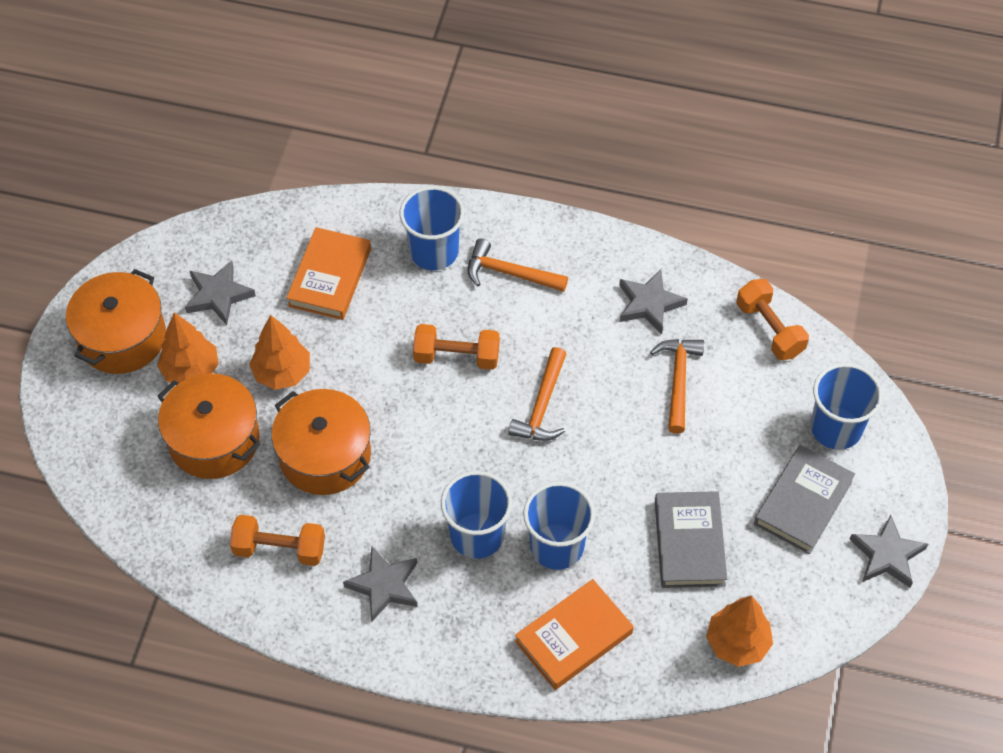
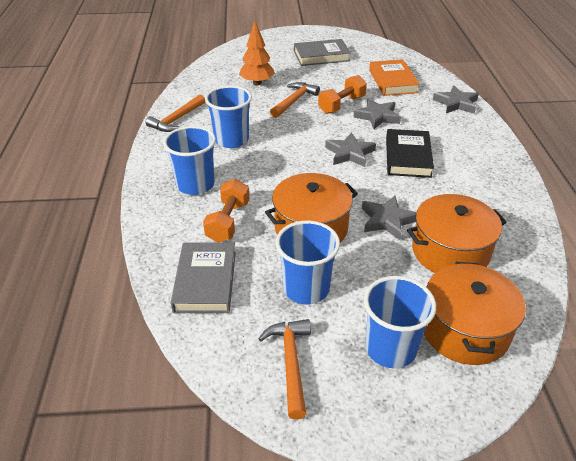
black book: none = 0 -> [386,129,434,178] = 1
orange book: [286,227,371,320] [515,579,634,690] = 2 -> [369,59,420,96] = 1
orange dumbbell: [230,515,325,566] [413,324,500,370] [736,279,809,360] = 3 -> [203,179,249,242] [318,75,367,114] = 2
orange tree: [157,312,219,383] [249,315,310,390] [706,596,773,667] = 3 -> [239,21,275,85] = 1

